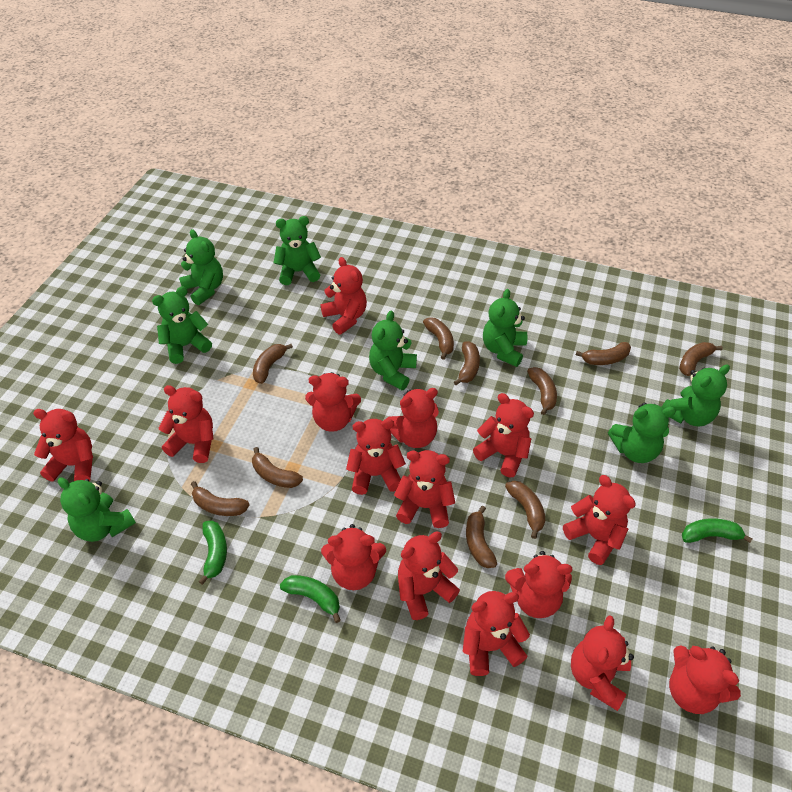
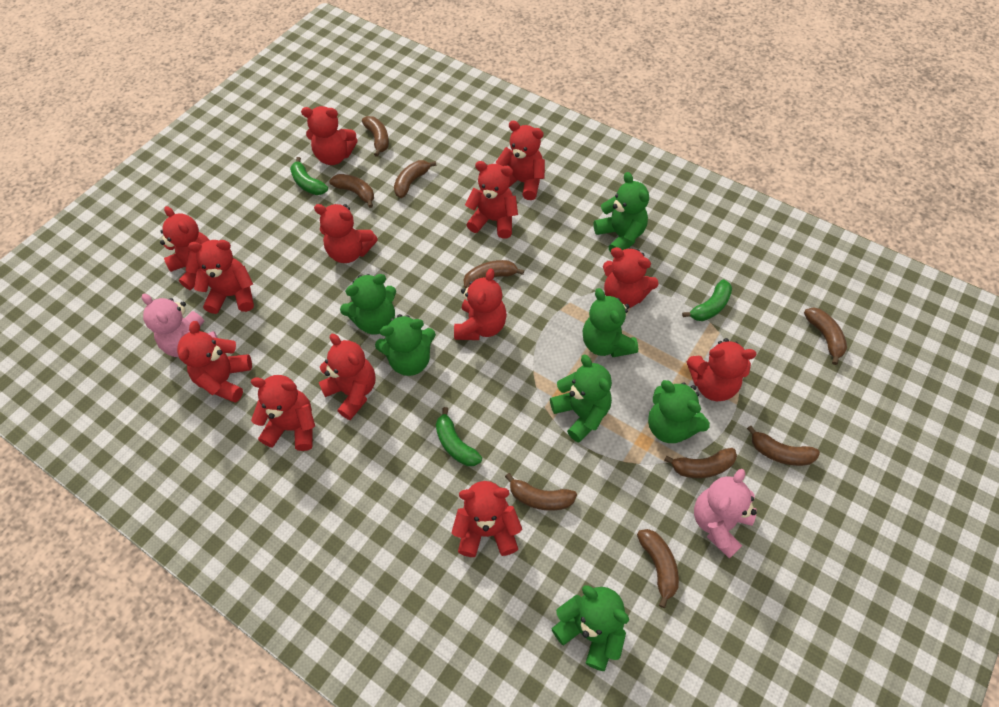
brown banana: [191,481,249,516] [252,447,303,488] [253,344,293,384] [423,317,454,360] [454,341,480,385] [466,506,497,568] [505,481,545,539] [527,367,557,415] [576,342,631,365] [679,342,723,376] = 10 -> [329,174,374,208] [362,116,389,157] [394,160,436,198] [464,260,524,288] [505,473,577,511] [637,529,679,608] [664,448,737,478] [747,426,820,466] [804,307,847,365] = 9
green teddy bear: [58,478,136,542] [152,286,212,364] [179,229,223,305] [274,216,321,285] [369,311,417,390] [483,289,527,367] [608,403,676,463] [662,364,730,426] = 8 -> [340,274,396,335] [375,314,436,376] [550,355,612,443] [551,585,629,671] [583,288,638,357] [594,172,649,252] [648,380,710,443] = 7
pink teddy bear: none = 0 -> [142,293,218,357] [694,469,757,559] = 2
red teddy bear: [33,409,93,482] [159,385,214,463] [305,372,361,432] [321,257,367,335] [321,524,386,590] [346,419,406,495] [386,388,439,448] [394,450,455,528] [398,532,460,620] [463,591,530,676] [473,393,534,478] [505,551,573,618] [563,475,636,565] [571,615,634,711] [669,645,741,714] = 15 -> [160,206,209,290] [177,321,252,403] [188,240,254,314] [251,375,315,451] [301,106,358,165] [314,204,378,263] [319,334,376,420] [452,481,522,557] [454,268,507,340] [465,161,518,239] [495,121,545,200] [603,247,659,308] [686,338,756,401] = 13

